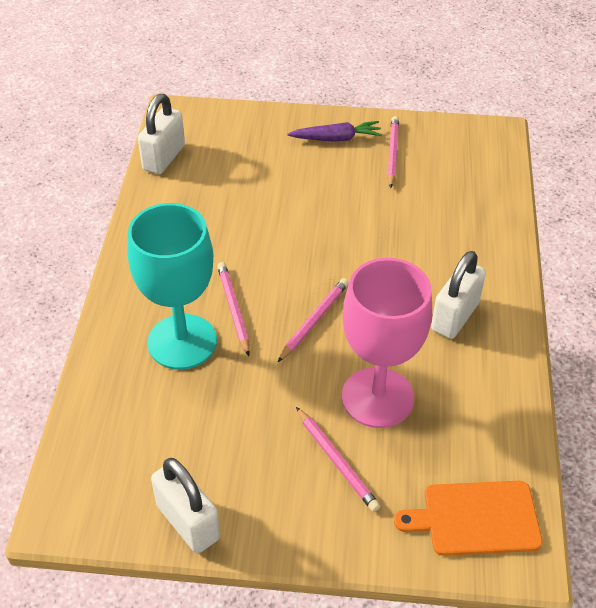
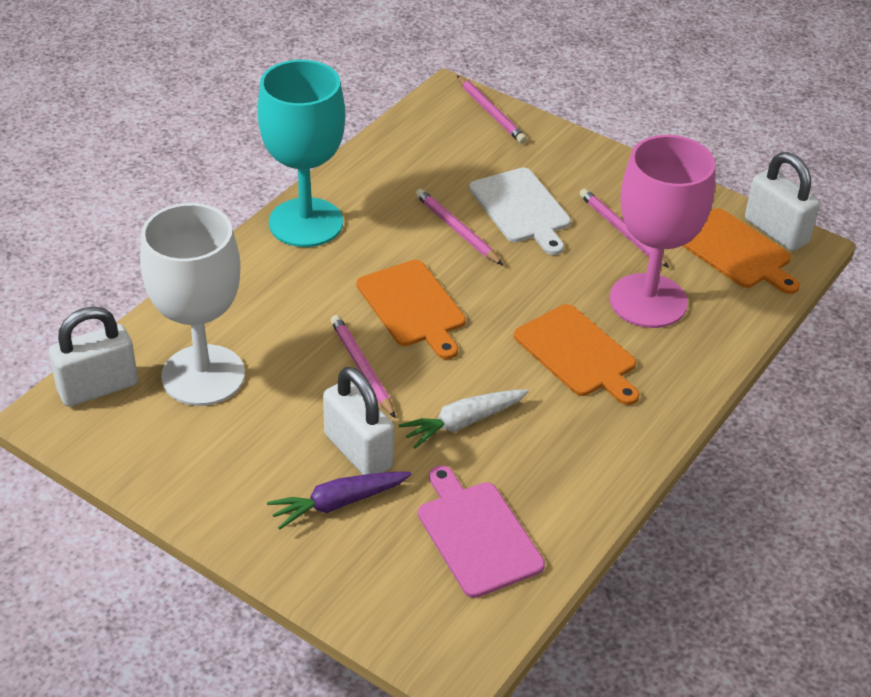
orange cutting board: [394,481,543,556] = 1 -> [357,260,466,360] [514,304,640,405] [683,208,800,294] = 3
pink cutting board: none = 0 -> [418,465,545,598] = 1
white carrot: none = 0 -> [399,389,529,449] = 1
white cutting board: none = 0 -> [469,168,571,255] = 1
white goblet: none = 0 -> [140,203,245,406] = 1

